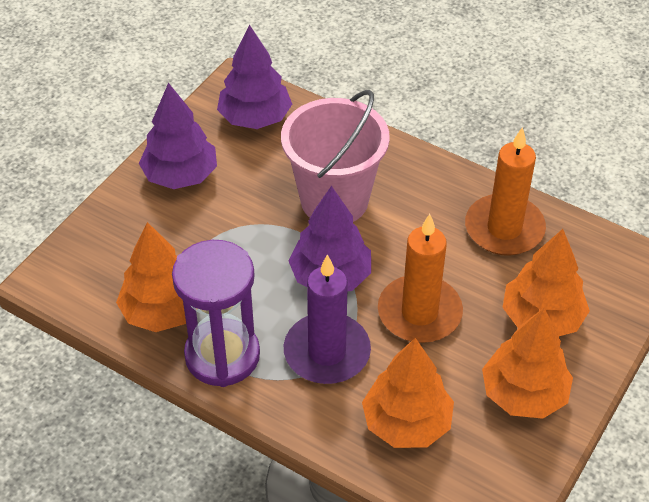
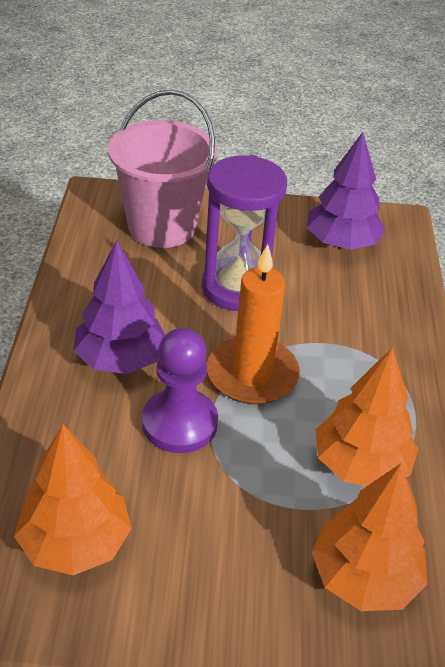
orange candle: [378,214,463,343] [465,127,546,256] = 2 -> [207,244,300,405] = 1
orange tree: [116,222,186,332] [362,338,454,448] [482,308,573,419] [502,229,590,336] = 4 -> [14,424,132,575] [312,464,428,611] [316,348,418,486] = 3
purple candle: [284,254,371,384] = 1 -> none = 0
purple pawn: none = 0 -> [142,328,218,453] = 1
purple tree: [139,83,217,189] [217,25,292,129] [288,186,371,292] = 3 -> [74,241,165,374] [307,132,385,250] = 2

